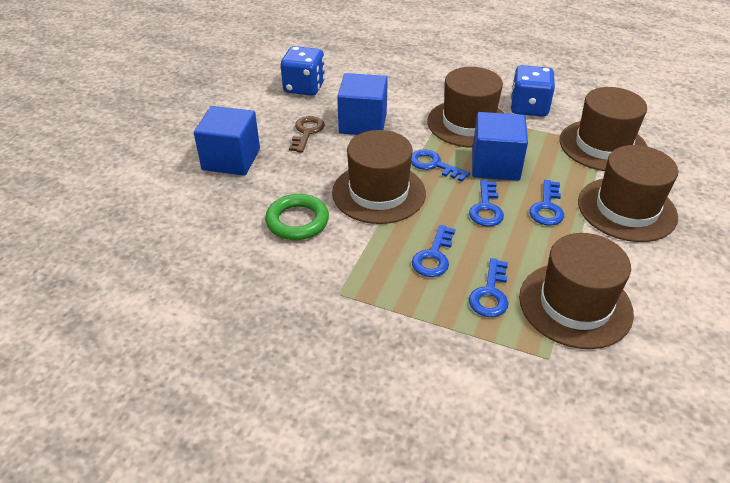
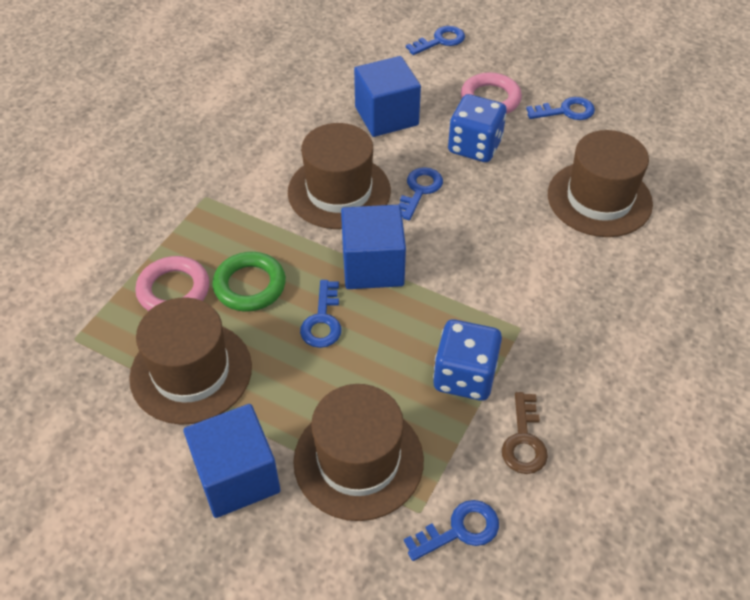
brown hat: [332,130,426,224] [427,67,504,148] [519,233,634,349] [559,87,648,171] [578,145,678,242] = 5 -> [129,297,252,425] [288,123,391,229] [293,384,424,521] [548,130,653,237] = 4
pink ring: none = 0 -> [135,256,209,311] [461,72,522,114] = 2

